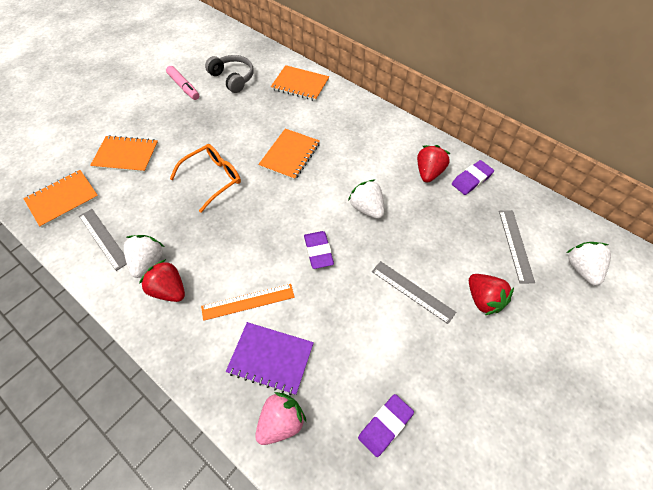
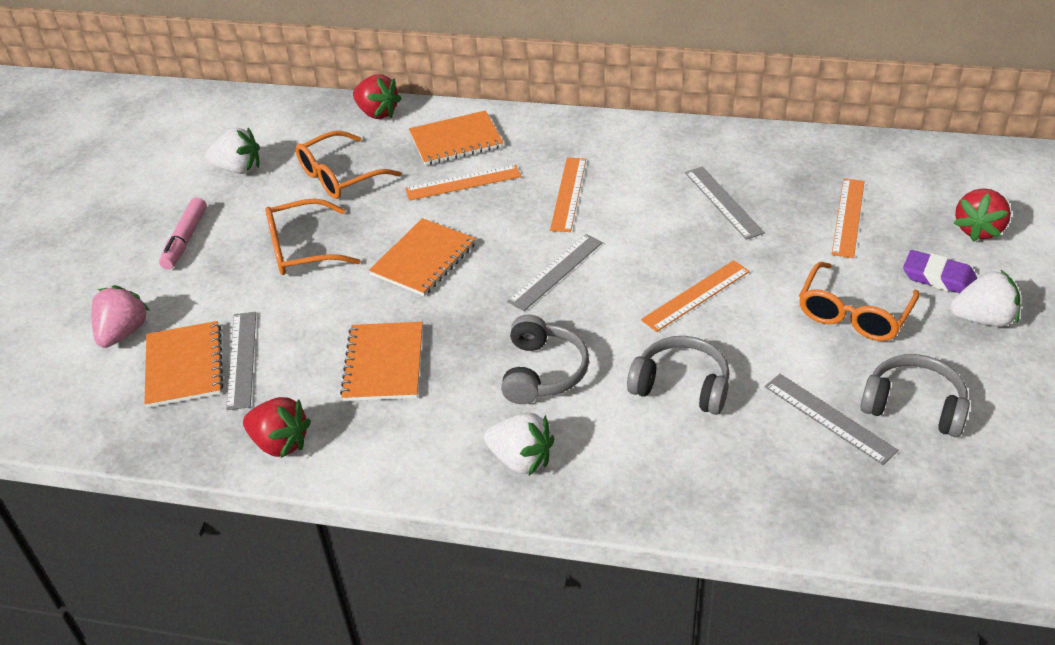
grey headphones: [205,55,254,93] = 1 -> [501,314,589,404] [627,336,730,415] [860,354,970,437] = 3
grey ruler: [79,209,127,271] [372,261,456,324] [499,210,535,284] = 3 -> [226,312,256,410] [507,234,603,311] [685,167,765,240] [765,374,899,465] = 4
orange glasses: [170,144,241,212] = 1 -> [265,199,360,275] [296,131,401,199] [799,262,920,341] = 3
orange ruler: [201,284,295,321] = 1 -> [405,165,521,201] [550,158,586,232] [641,260,750,332] [832,178,865,258] = 4
purple eraser: [304,231,334,269] [358,394,414,457] [452,160,494,195] = 3 -> [903,250,977,293] = 1
purple notebook: [226,322,314,395] = 1 -> none = 0

